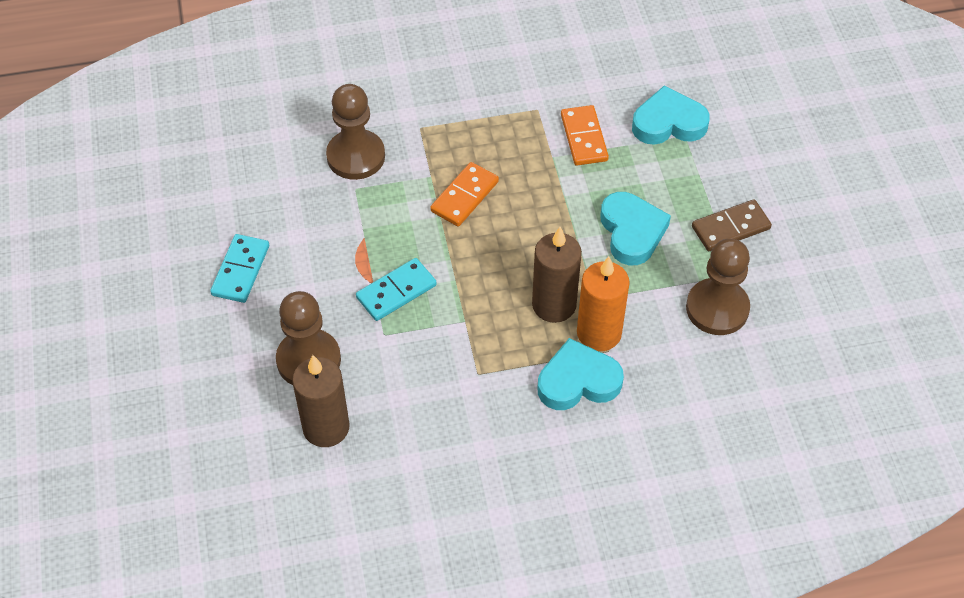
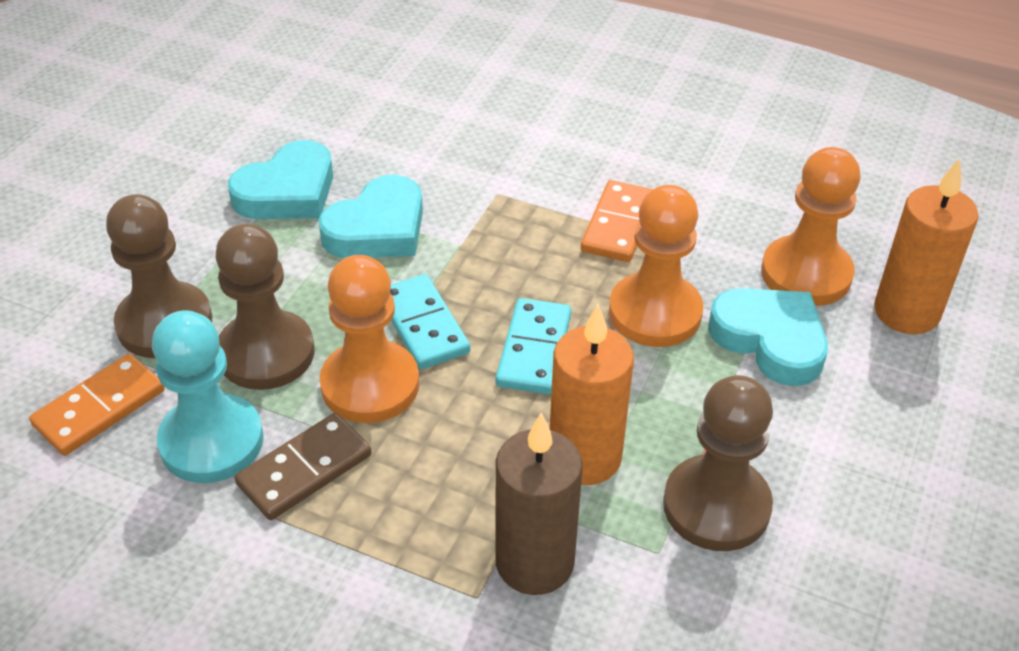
brown candle: [292,355,350,447] [532,227,582,323] = 2 -> [496,413,583,595] = 1
orange candle: [577,256,630,351] = 1 -> [550,304,634,485] [874,158,979,334] = 2
orange pawn: none = 0 -> [319,255,419,423] [609,185,703,347] [761,147,861,306] = 3
turquoise pawn: none = 0 -> [152,310,264,483] = 1

